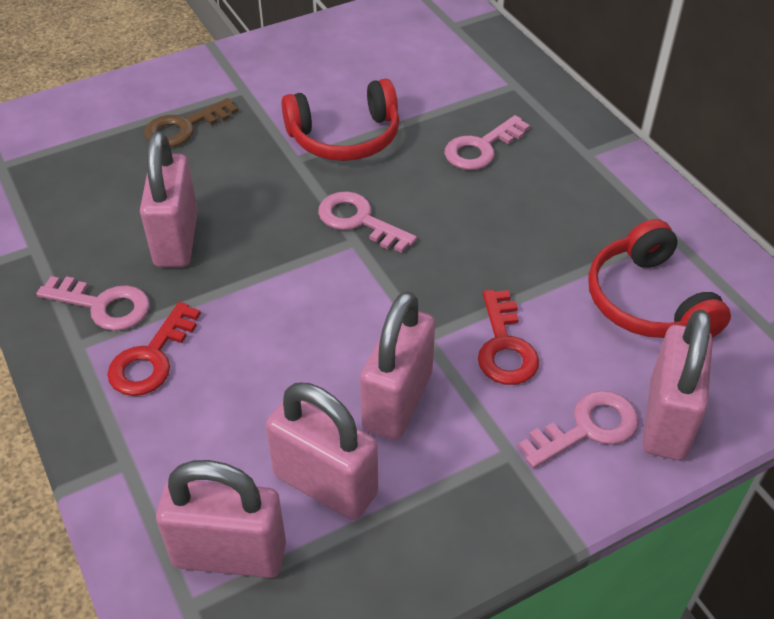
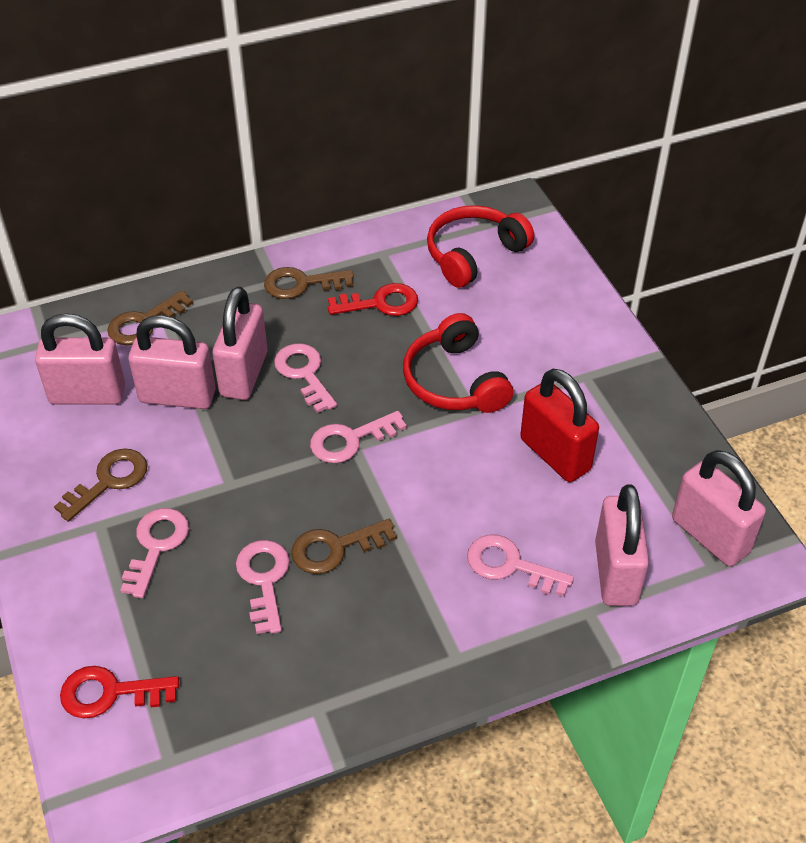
brown key: [144,98,239,147] = 1 -> [54,449,148,522] [107,290,193,345] [264,267,354,299] [291,519,397,574] = 4
pink key: [36,276,150,331] [318,191,417,253] [444,115,530,170] [518,390,639,468] = 4 -> [120,508,189,598] [236,540,290,634] [274,343,337,413] [310,411,407,463] [467,534,574,596] = 5
red padlock: none = 0 -> [520,369,599,482] = 1

